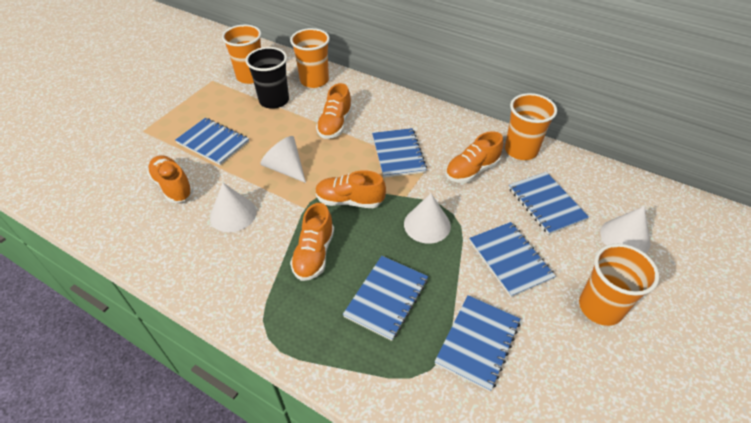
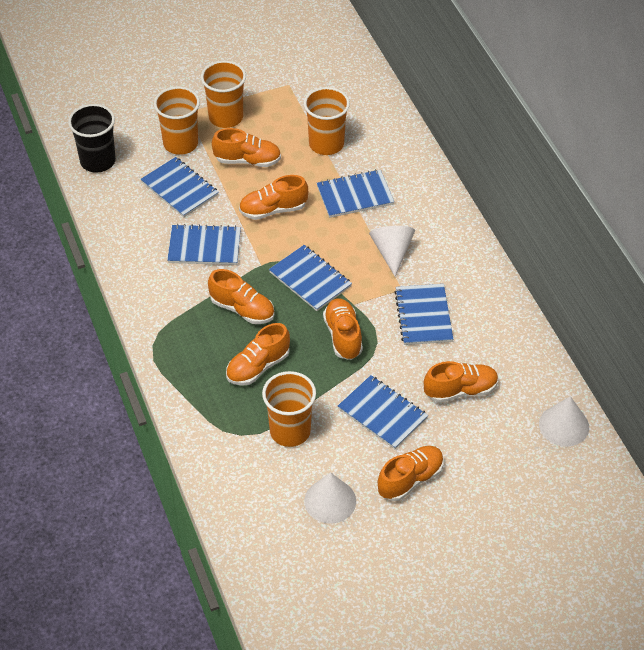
orange shoe: [147,155,193,203] [290,203,334,281] [315,170,386,208] [316,83,352,139] [445,131,504,183] = 5 -> [208,269,274,324] [212,128,281,167] [226,323,290,386] [239,175,308,220] [323,299,363,360] [378,446,444,501] [424,361,499,403] = 7
white cone: [210,183,257,232] [260,136,306,183] [404,193,451,244] [600,206,651,254] = 4 -> [304,472,356,523] [369,226,415,276] [539,396,589,447] = 3

